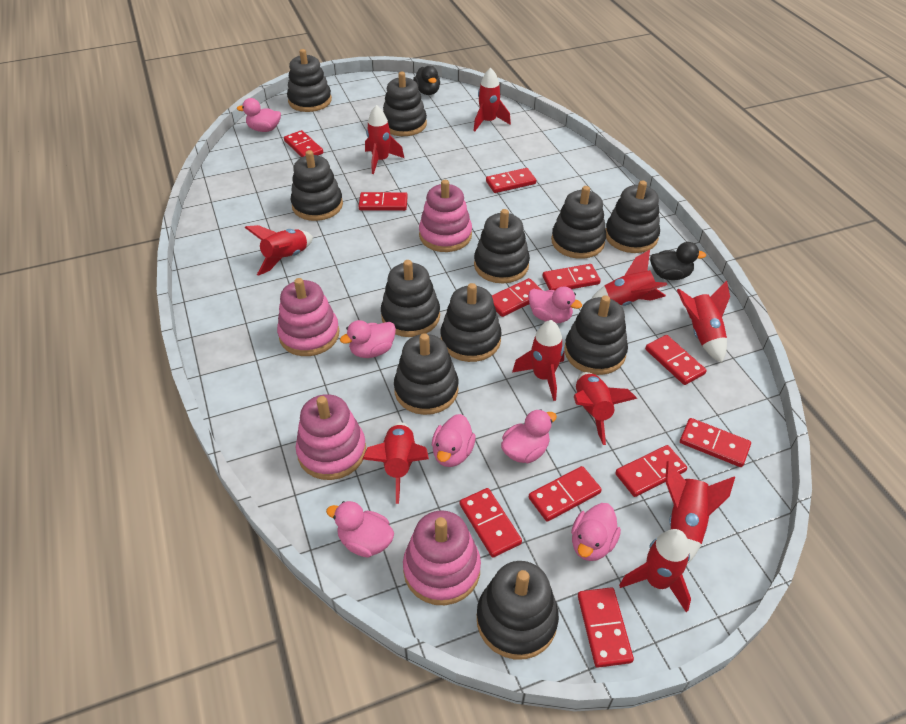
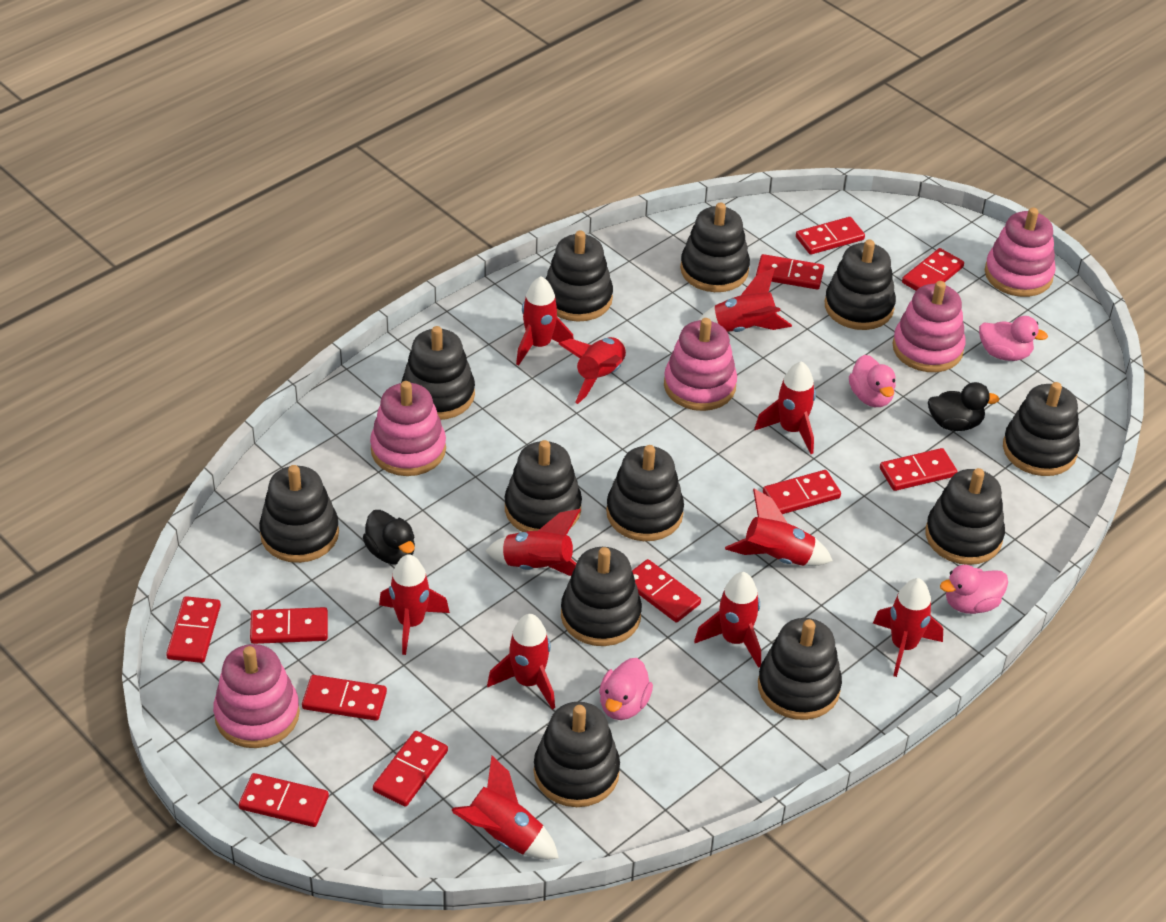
black stacking toy: [287,49,332,112] [291,150,343,221] [381,260,440,337] [383,72,427,136] [394,333,459,415] [441,283,502,362] [474,209,530,283] [477,561,559,660] [551,186,606,259] [564,295,628,375] [605,180,660,253] = 11 -> [259,465,339,563] [401,326,475,420] [504,440,582,532] [534,702,620,807] [546,231,613,322] [561,547,642,646] [606,445,684,541] [680,203,750,292] [758,618,842,720] [825,239,896,330] [926,468,1005,565] [1003,382,1080,476] = 12
pink duck: [237,98,281,132] [326,501,394,558] [340,320,396,358] [432,414,476,467] [501,409,557,463] [528,286,582,323] [571,503,621,561] = 7 -> [599,658,653,720] [849,355,896,407] [940,565,1008,614] [979,316,1048,361] = 4
pink stacking toy: [277,278,339,356] [296,394,366,480] [403,510,481,605] [419,180,472,252] = 4 -> [213,644,300,748] [370,381,446,476] [664,318,737,411] [893,281,966,372] [985,208,1056,297] = 5
red rocket: [245,225,313,276] [363,422,429,504] [365,105,404,174] [473,68,511,132] [512,320,564,401] [574,372,637,445] [591,250,667,306] [619,529,691,612] [665,461,735,564] [677,281,730,363] = 10 -> [379,554,450,655] [451,756,559,860] [486,509,580,576] [487,614,555,710] [516,276,574,366] [559,337,627,404] [694,572,761,668] [698,268,792,332] [725,489,833,566] [755,361,816,454] [873,578,943,677] = 11

